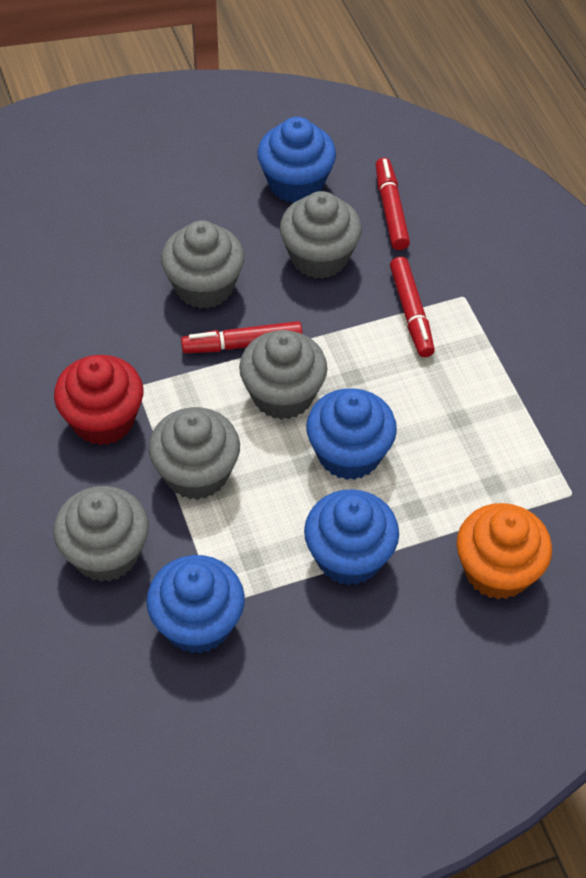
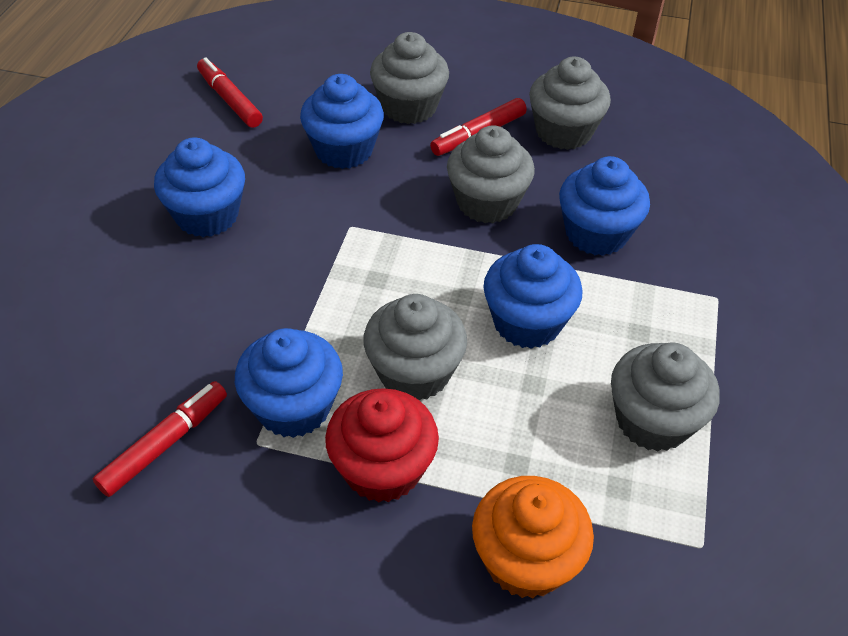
blue cupcake: [146,555,245,654] [257,117,336,203] [304,489,399,586] [306,388,397,480] = 4 -> [154,137,245,237] [235,328,343,438] [300,74,384,169] [483,244,582,349] [559,156,650,256] = 5

